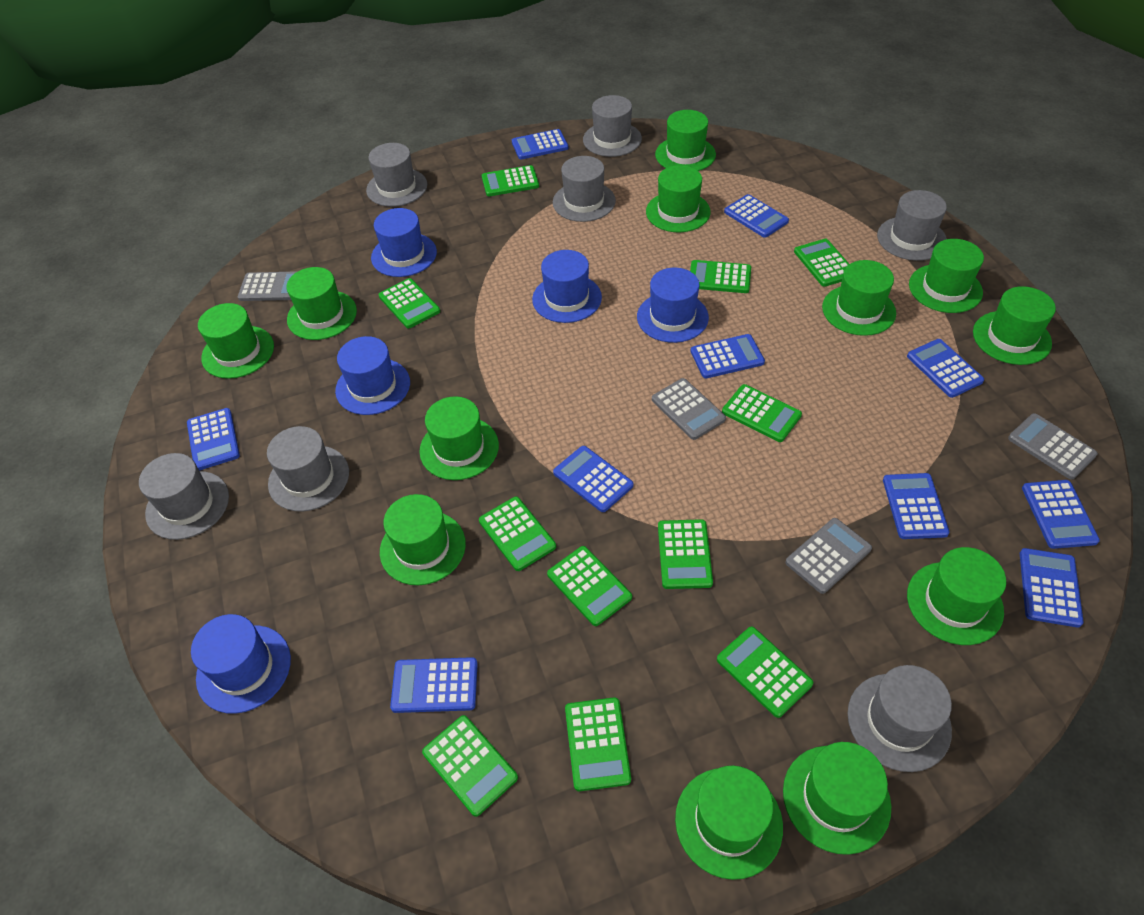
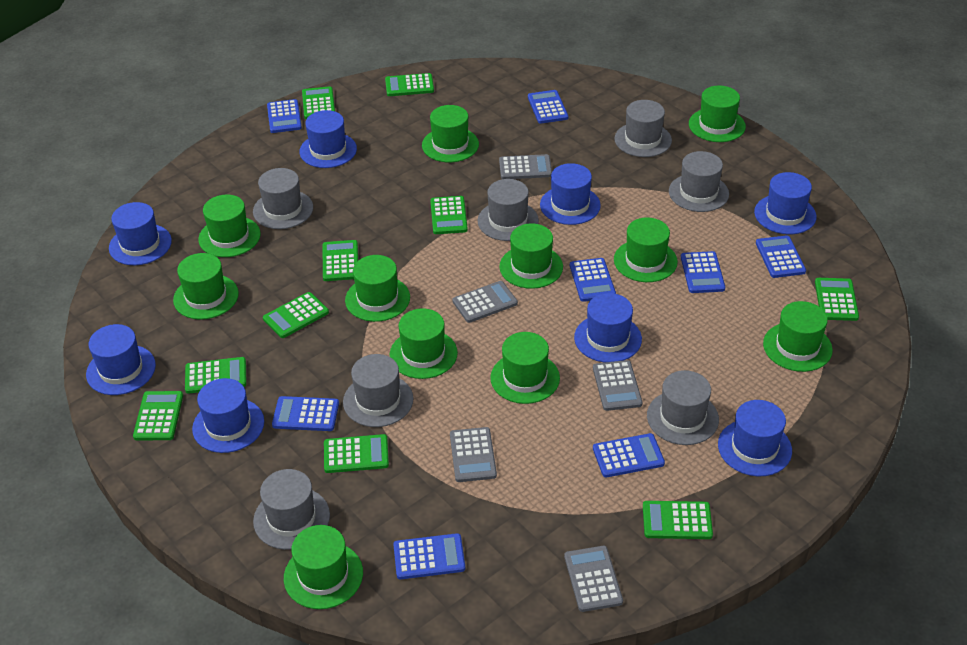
blue calculator: [187,408,240,471] [390,657,478,713] [512,129,568,160] [553,446,633,512] [690,334,765,378] [724,194,789,237] [883,473,950,539] [907,339,984,398] [1020,548,1084,627] [1022,480,1100,549] = 10 -> [267,99,302,133] [272,396,339,431] [393,533,465,579] [528,90,568,124] [570,258,616,302] [593,433,665,477] [681,251,725,293] [756,235,806,278] = 8
blue hat: [191,614,291,714] [335,336,410,415] [371,208,437,277] [532,250,602,323] [637,268,709,343] = 5 -> [86,324,156,395] [109,202,172,265] [192,378,264,453] [300,110,357,168] [540,163,601,225] [574,293,642,362] [718,400,792,476] [754,172,817,234] = 8
green calculator: [378,278,440,328] [422,715,518,817] [479,497,556,571] [482,165,539,196] [547,546,632,626] [565,697,631,791] [658,519,713,589] [690,260,751,293] [717,627,813,718] [722,384,802,442] [794,239,849,287] = 11 -> [133,391,183,440] [185,357,247,394] [263,292,329,338] [302,86,335,119] [323,240,358,281] [324,434,389,473] [385,73,434,96] [430,196,468,234] [643,501,713,539] [815,278,859,321] = 10
green hat: [198,303,274,379] [286,267,357,340] [380,494,466,585] [419,396,499,480] [646,165,710,232] [655,110,716,171] [675,766,783,880] [783,742,891,855] [822,260,896,336] [907,547,1006,645] [909,239,984,313] [973,286,1056,365] = 12 -> [173,253,239,320] [198,195,261,257] [284,525,363,609] [345,255,410,322] [390,308,458,379] [422,105,479,162] [490,332,560,404] [499,223,563,289] [614,218,678,282] [689,86,746,142] [763,301,833,372] = 11
grey calculator: [238,271,298,301] [652,378,726,440] [785,518,872,594] [1008,413,1098,480] = 4 -> [450,427,497,482] [452,281,518,323] [499,154,552,179] [564,546,623,612] [593,360,643,411] = 5

